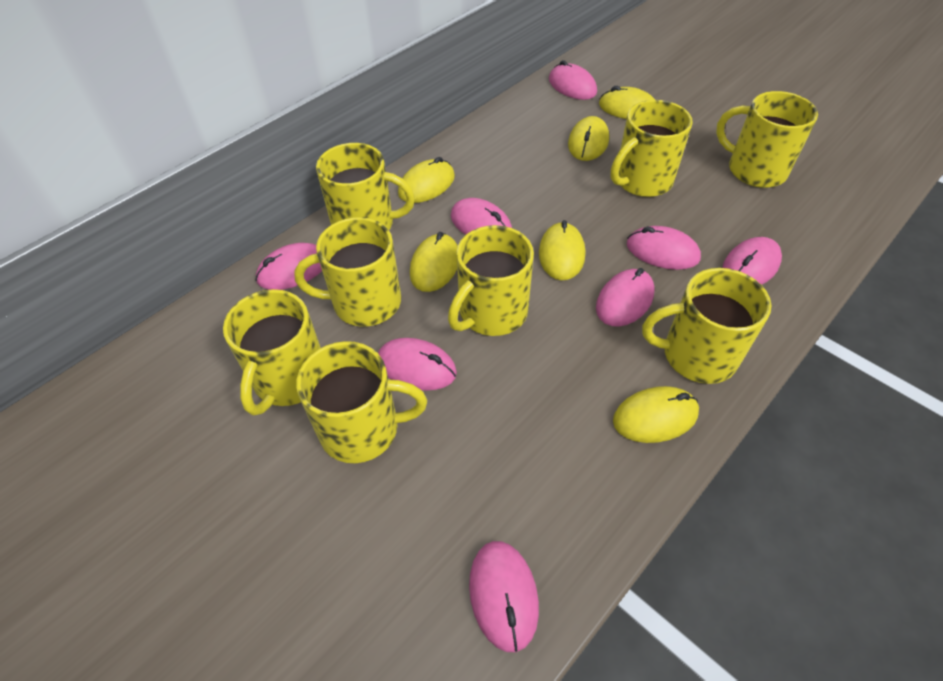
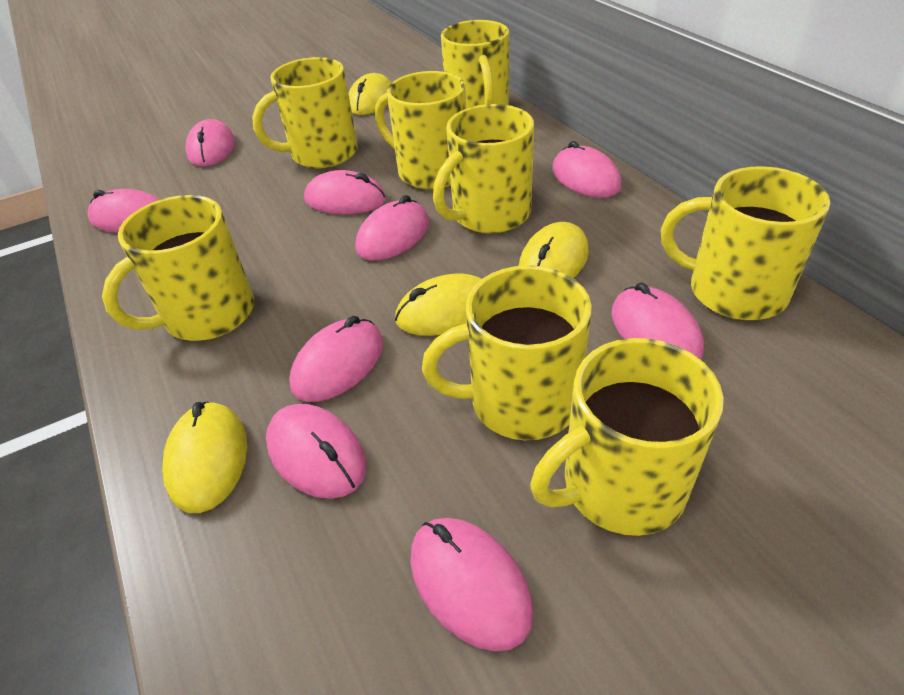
pink mouse: [256,243,322,290] [378,338,457,391] [451,198,512,235] [469,541,539,652] [549,60,597,100] [596,268,655,327] [627,226,701,270] [722,237,782,285] = 8 -> [88,189,159,233] [186,119,235,166] [266,404,366,499] [289,316,383,402] [304,170,386,214] [356,195,429,261] [410,518,534,652] [552,141,622,198] [611,283,704,360] = 9
yellow mouse: [398,157,455,203] [410,232,458,292] [539,220,585,280] [568,116,609,161] [599,86,655,119] [613,386,699,443] = 6 -> [162,402,247,513] [348,73,391,115] [395,274,482,336] [519,222,589,278] = 4

